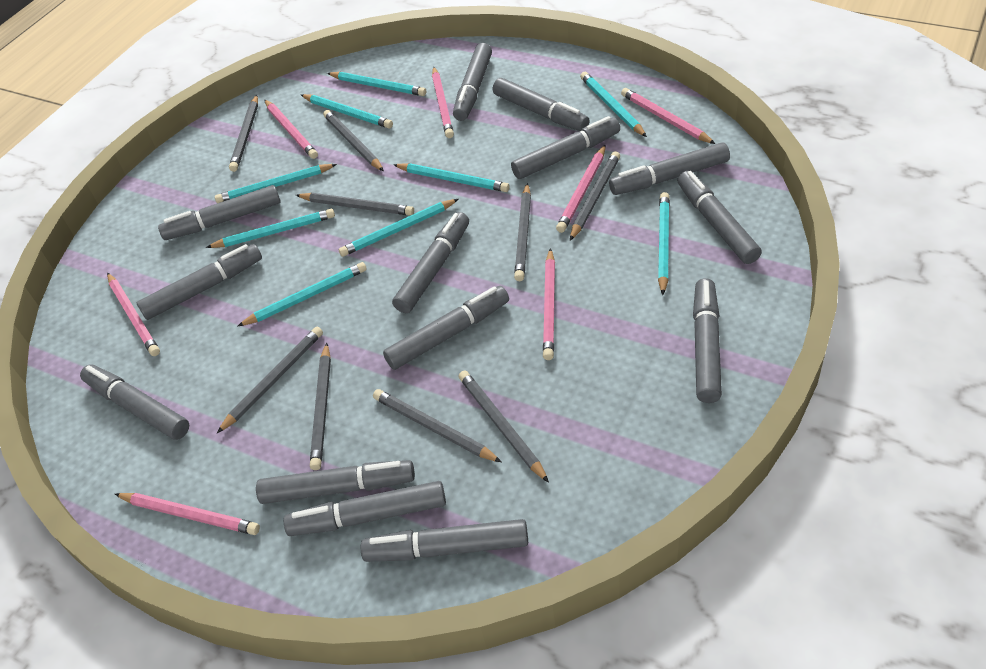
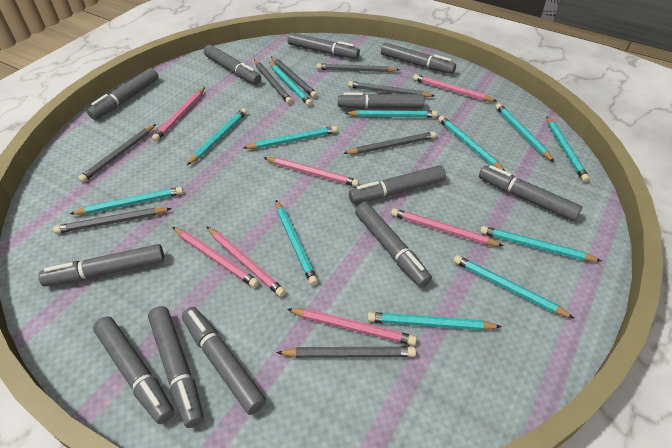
grey marker: [80,364,189,440] [137,244,262,320] [158,185,281,240] [256,460,415,504] [284,481,446,536] [361,519,528,562] [383,286,509,370] [392,212,469,313] [453,43,492,121] [493,78,590,131] [511,116,620,179] [609,142,730,195] [677,171,762,264] [693,278,722,403] = 14 -> [39,244,164,286] [87,68,159,120] [93,316,174,424] [148,306,204,428] [182,307,266,415] [204,45,261,85] [288,32,360,59] [338,92,424,109] [349,165,446,204] [355,202,432,287] [381,43,456,74] [479,165,582,221] = 12
grey pencil: [217,327,323,433] [229,95,258,172] [296,193,414,216] [310,343,331,470] [323,110,384,171] [373,389,502,462] [458,371,549,483] [514,183,531,281] [570,151,620,241] = 9 -> [53,208,172,234] [78,124,156,183] [254,60,293,104] [271,57,318,98] [276,347,416,358] [316,63,400,72] [343,131,436,154] [348,81,435,97] = 8
turquoise pencil: [206,209,335,248] [215,164,337,203] [238,262,367,326] [301,94,393,128] [327,72,426,96] [339,199,458,257] [393,163,510,192] [580,72,647,137] [658,192,670,295] = 9 -> [70,187,183,215] [187,108,247,165] [243,126,338,149] [269,62,313,106] [276,200,318,286] [345,110,437,118] [367,312,502,330] [438,116,505,171] [453,255,575,319] [480,226,601,261] [495,103,554,162] [547,116,590,182] = 12

